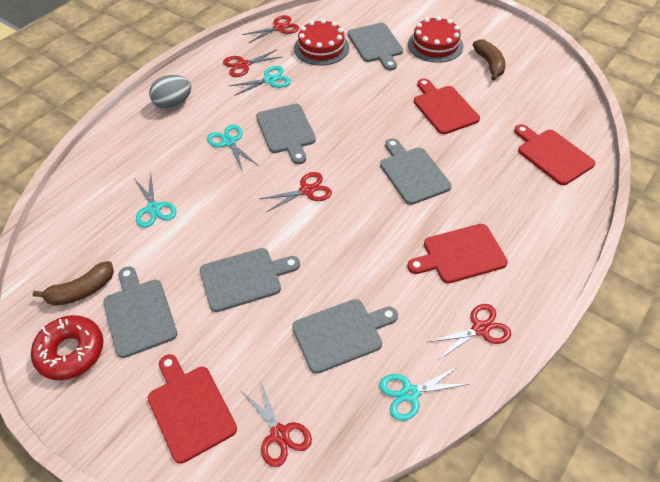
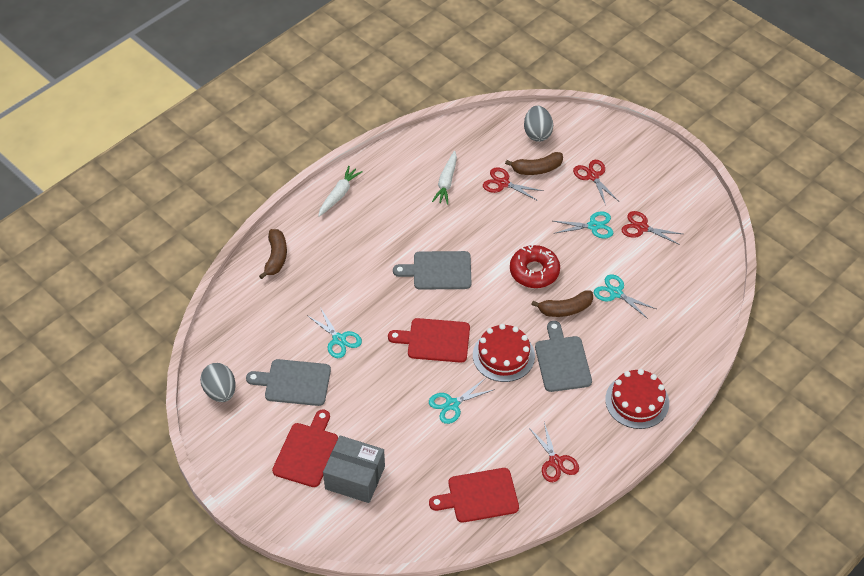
brown banana: [33,261,114,306] [473,39,505,80] = 2 -> [259,229,287,279] [505,152,563,175] [531,290,593,317] = 3
grey box: none = 0 -> [323,435,385,503] = 1
grey cutting board: [103,266,177,358] [200,248,300,312] [256,104,316,164] [292,299,398,374] [348,23,403,71] [380,138,451,205] = 6 -> [246,359,331,406] [393,251,471,290] [535,321,592,392] = 3
grey egg: [149,75,191,109] = 1 -> [200,363,236,402] [524,106,553,142] = 2
red cutting board: [148,354,237,464] [407,224,508,283] [414,78,480,134] [514,124,595,185] = 4 -> [272,409,338,487] [388,318,470,363] [429,468,519,523] = 3
red scissors: [223,49,282,77] [241,380,312,467] [242,15,299,43] [260,172,332,212] [428,304,511,359] = 5 -> [483,167,544,201] [529,422,579,482] [573,160,618,205] [621,211,682,245] = 4
white carrot: none = 0 -> [318,166,363,217] [432,151,457,205] = 2

